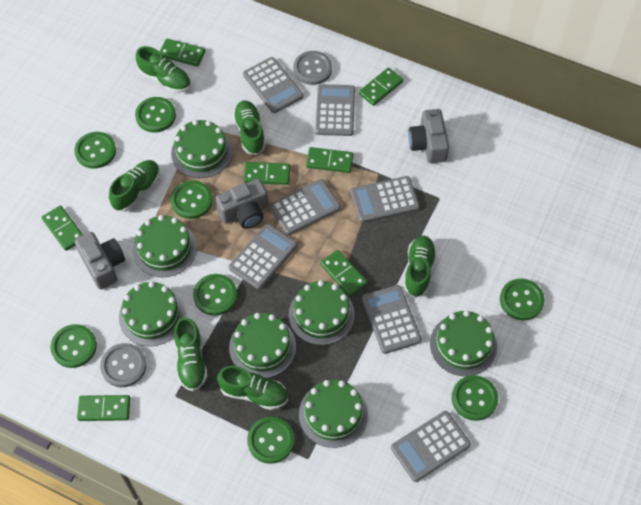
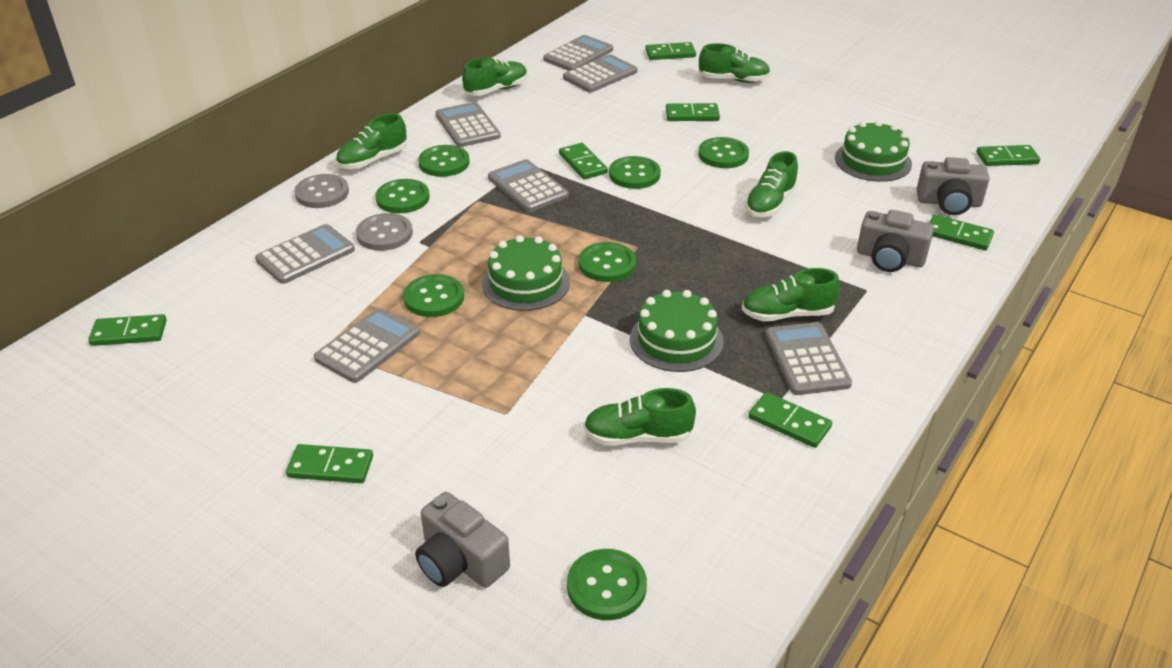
green button: [51,324,97,368] [74,132,116,169] [135,97,176,132] [171,180,213,219] [193,274,237,316] [247,417,294,464] [452,375,498,421] [500,279,545,321] = 8 -> [375,179,430,213] [403,274,464,317] [418,145,470,177] [567,549,647,620] [579,242,636,282] [609,156,661,189] [698,137,749,168] = 7
green cake: [119,281,185,346] [133,215,197,277] [171,120,232,178] [229,313,296,378] [289,280,355,345] [299,380,368,448] [430,310,497,376] = 7 -> [482,235,570,311] [630,290,724,372] [835,120,912,182] = 3
green domino: [42,206,83,251] [77,395,130,421] [160,39,205,67] [244,162,290,185] [306,147,354,173] [320,250,368,297] [359,68,403,106] = 7 -> [88,314,167,346] [286,444,373,483] [559,143,608,179] [645,42,696,60] [666,103,720,121] [749,392,832,448] [929,214,994,250] [976,145,1040,166] = 8

